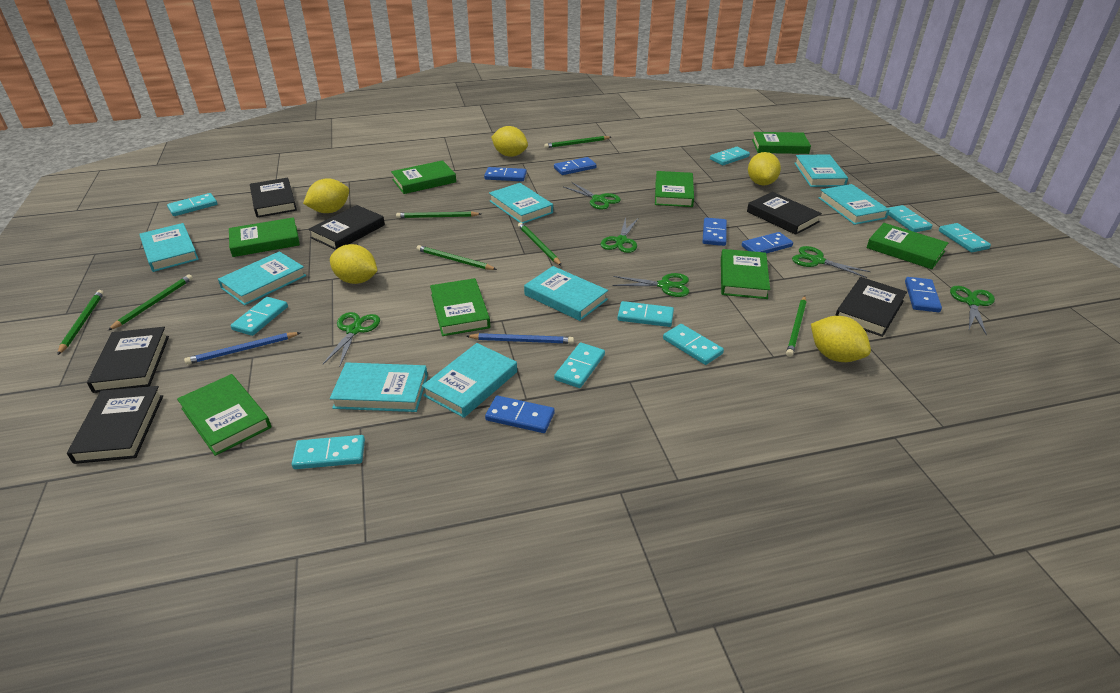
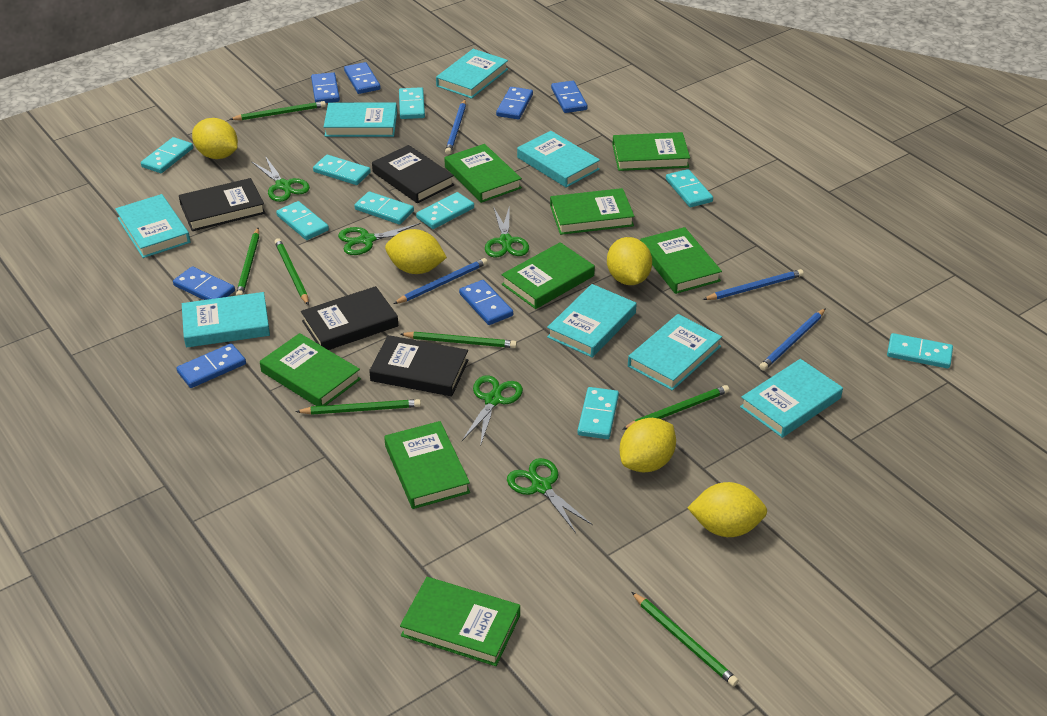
black book: [67,386,163,464] [87,327,169,393] [250,178,297,218] [308,205,385,250] [747,192,822,235] [835,277,907,337] = 6 -> [179,178,265,231] [301,286,399,350] [369,335,468,396] [372,145,454,203] = 4
blue domino: [484,167,527,181] [485,396,555,433] [554,157,597,175] [702,218,727,246] [742,232,793,254] [905,277,942,312] = 6 -> [173,266,235,300] [176,343,246,388] [311,72,340,103] [344,62,380,94] [459,280,513,325] [496,87,533,119] [551,81,588,113] = 7
blue pencil: [184,332,301,365] [466,333,574,344] = 2 -> [393,258,488,304] [445,100,466,155] [703,269,804,300] [759,308,826,371] = 4
green scissors: [323,312,380,367] [564,182,621,210] [600,217,638,253] [612,273,689,297] [792,246,871,278] [950,286,995,335] = 6 -> [251,156,310,202] [338,223,421,255] [462,375,523,447] [485,205,529,258] [507,458,593,533] = 5

